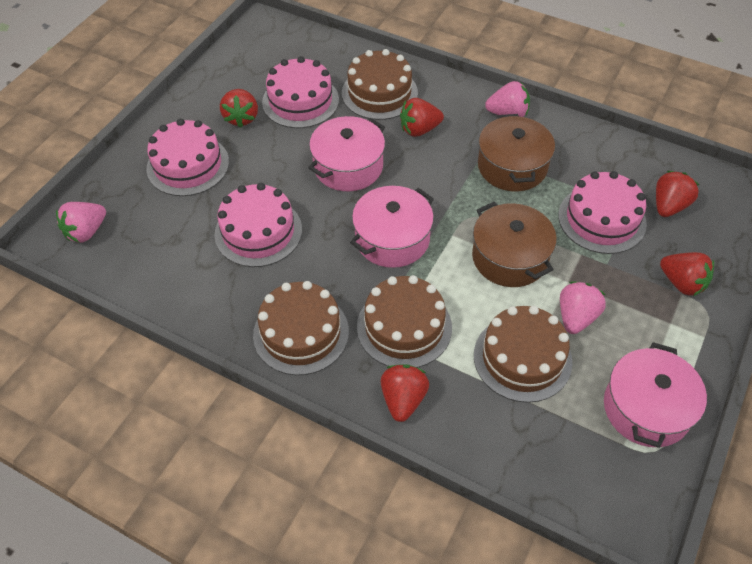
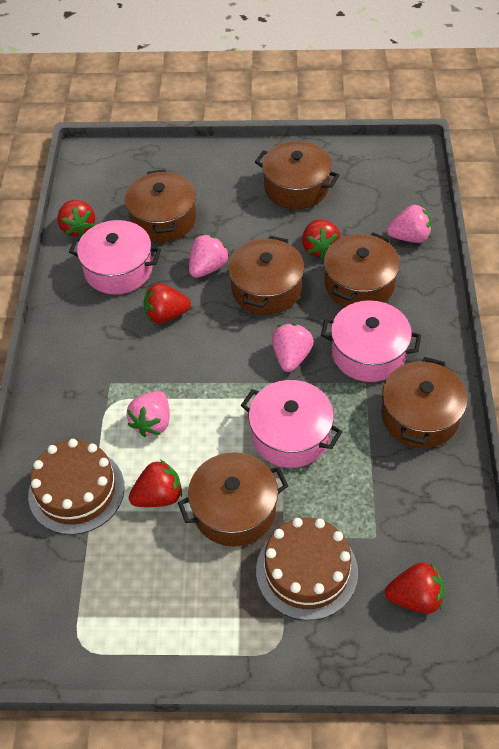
brown cake: [253,281,349,375] [342,49,418,120] [357,275,452,368] [474,305,572,403] = 4 -> [28,439,125,535] [256,518,358,620] = 2
brown pot: [472,202,557,287] [478,114,555,191] = 2 -> [125,170,196,242] [178,452,288,547] [228,236,304,315] [255,141,340,210] [324,232,400,307] [381,357,468,448] = 6
pink cake: [146,119,229,196] [214,183,302,267] [262,56,339,128] [558,171,647,254] = 4 -> none = 0
pink strawberry: [56,202,106,243] [485,81,530,117] [560,281,606,334] = 3 -> [127,391,170,437] [189,234,229,278] [272,323,314,372] [387,205,432,243] = 4

